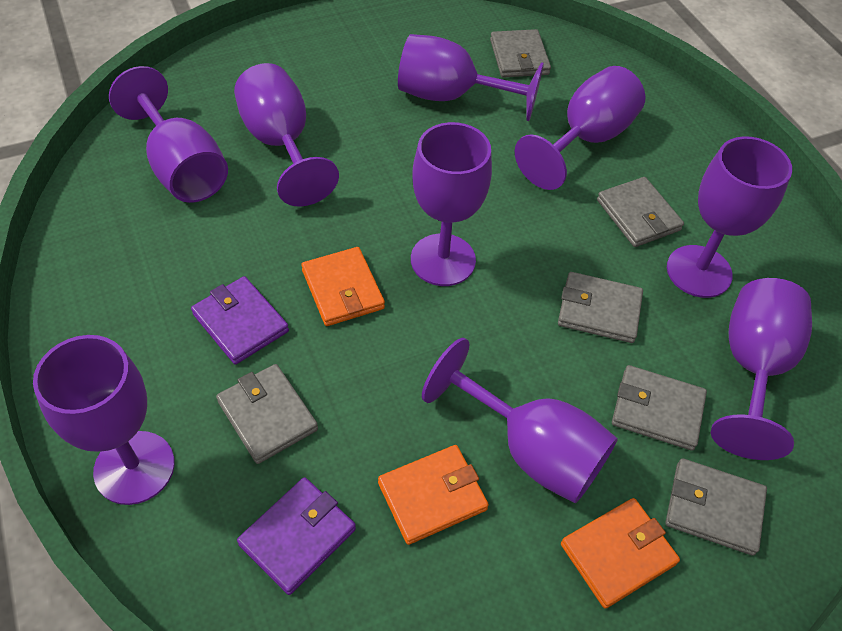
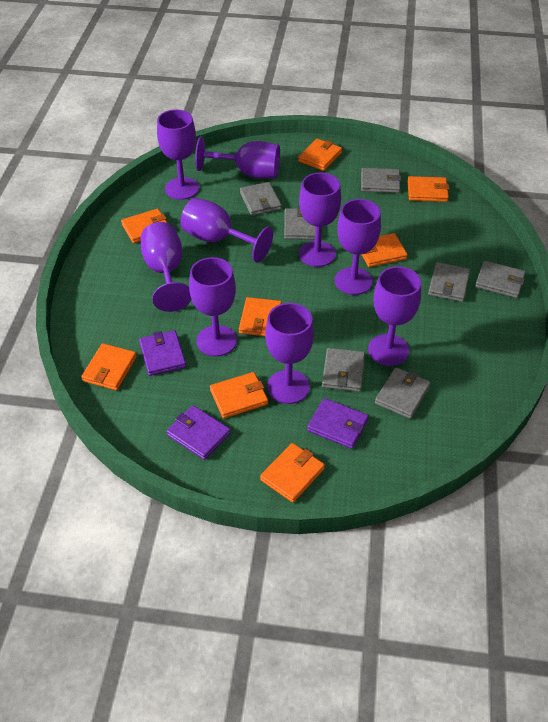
grey wallet: [216,364,318,464] [490,29,551,78] [558,272,643,343] [597,177,684,247] [612,365,707,451] [665,458,767,556] = 6 -> [240,182,282,216] [284,207,316,240] [322,348,365,392] [361,168,401,193] [375,367,431,419] [428,262,470,302] [475,261,526,298] = 7
orange wallet: [301,247,385,326] [378,445,489,545] [561,498,680,609] = 3 -> [81,343,137,390] [121,208,167,244] [210,372,268,418] [239,297,282,336] [260,443,325,503] [298,139,342,171] [361,233,408,267] [407,176,449,202] = 8
purple wallet: [191,276,289,364] [237,477,356,595] = 2 -> [139,330,186,376] [166,405,231,460] [307,398,369,449] = 3

